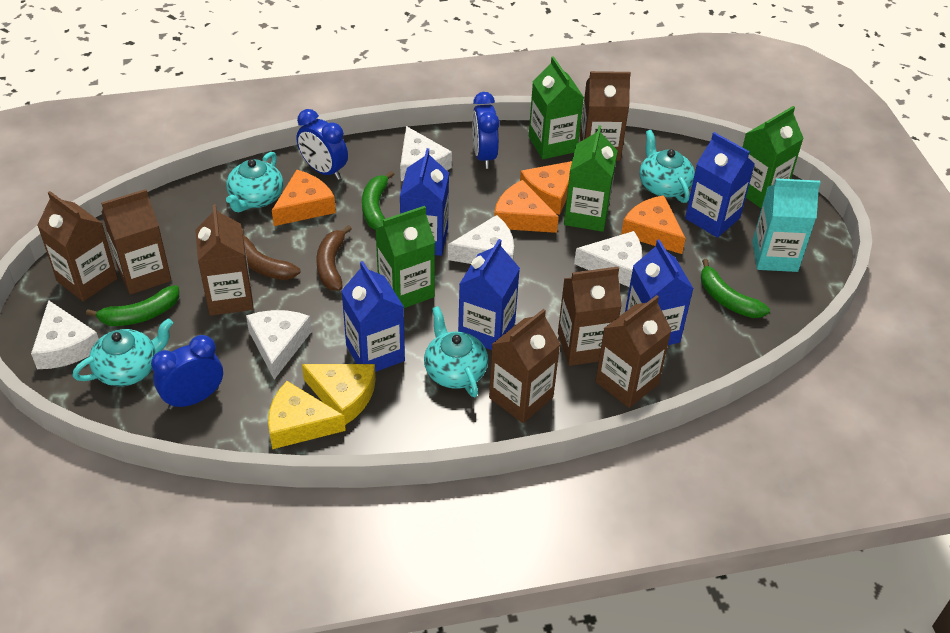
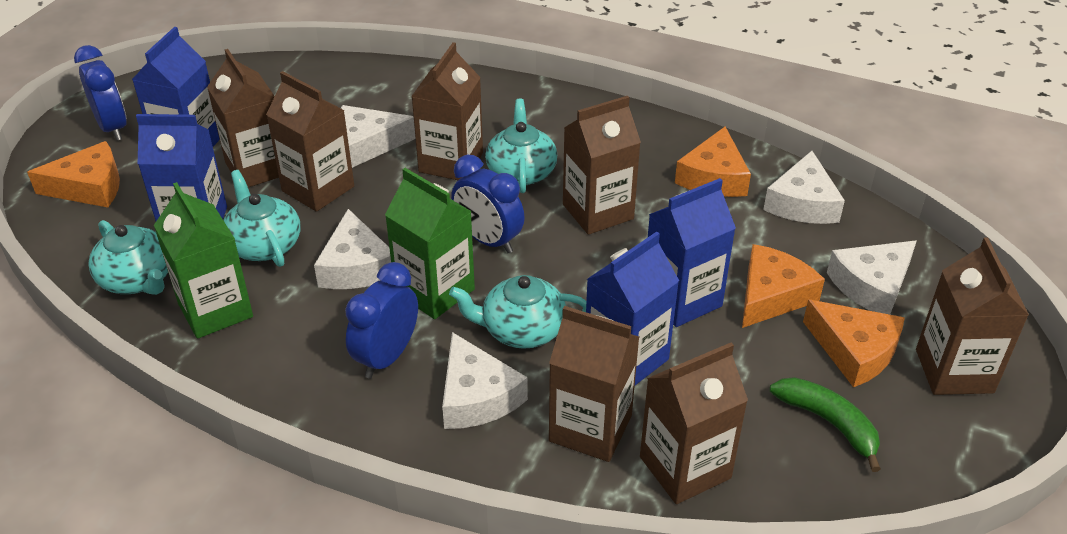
blue carton: [341,261,405,372] [399,148,449,256] [458,239,520,350] [625,239,694,345] [685,132,755,238] = 5 -> [132,27,220,146] [136,114,227,221] [586,232,679,385] [648,178,736,327] = 4
brown banana: [242,228,300,280] [316,225,352,291] = 2 -> none = 0
green banana: [86,285,179,326] [362,171,394,230] [701,259,770,318] = 3 -> [770,377,881,472] = 1
green carton: [375,206,435,308] [529,56,584,159] [564,125,618,232] [743,106,804,208] = 4 -> [154,182,253,339] [385,168,475,319] = 2
turquoise carton: [752,178,821,272] = 1 -> none = 0
yellow cheese: [268,381,346,449] [302,364,376,425] = 2 -> none = 0

